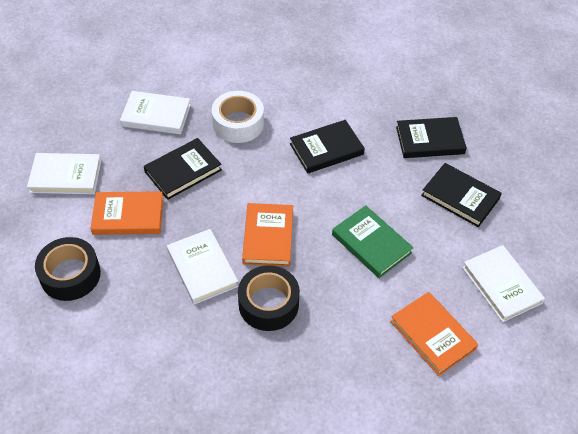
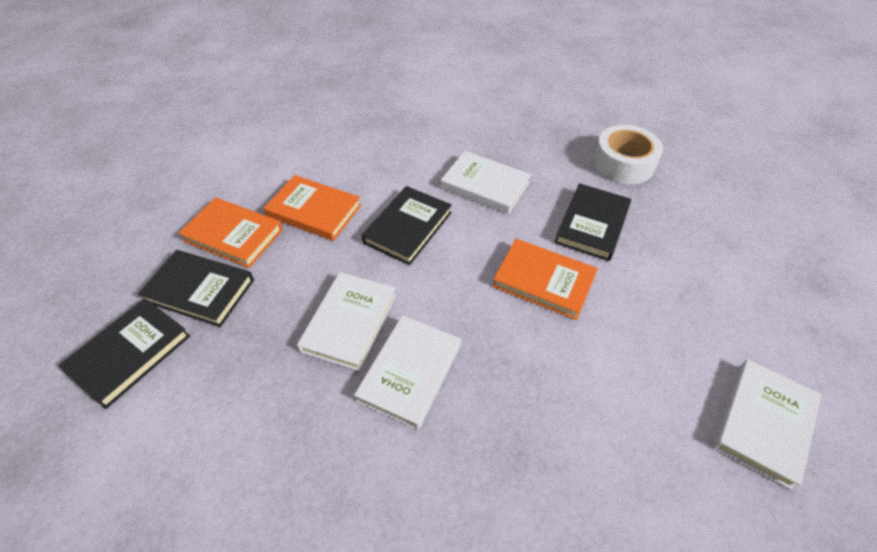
black tape: [35,237,101,301] [238,265,300,331] = 2 -> none = 0
green book: [332,205,414,278] = 1 -> none = 0

